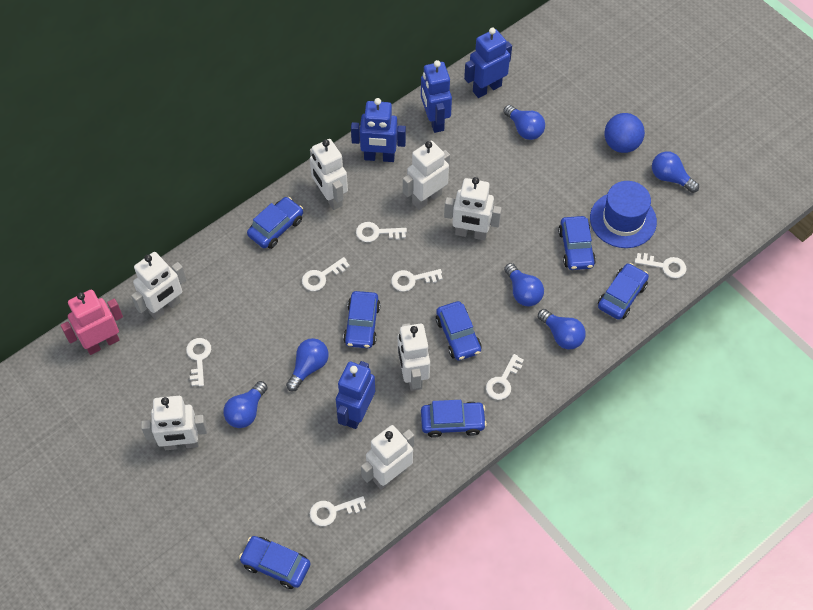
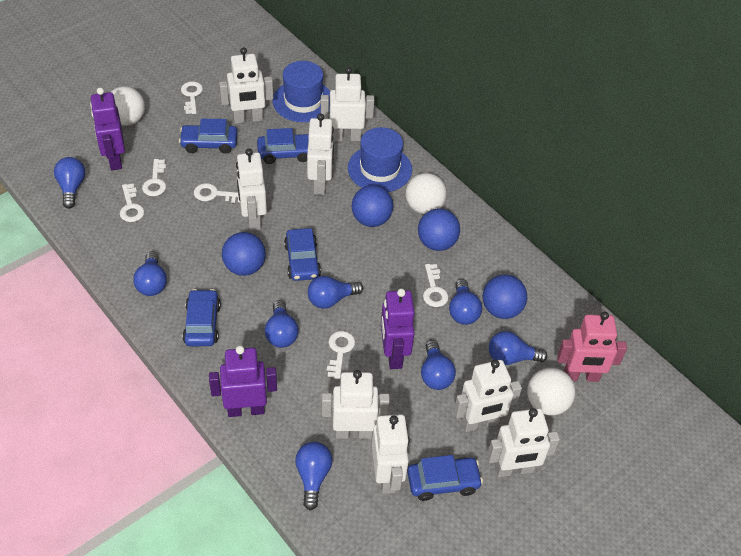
blue ball: [604,113,645,153] = 1 -> [222,232,266,276] [352,185,393,227] [418,208,460,251] [483,275,527,319] = 4
blue car: [239,536,310,589] [247,197,303,249] [343,291,380,348] [421,400,487,438] [436,301,482,361] [558,216,596,270] [598,263,649,320] = 7 -> [179,119,238,154] [183,289,221,346] [257,128,309,164] [284,228,321,281] [407,455,483,501] = 5
blue hat: [590,181,657,248] = 1 -> [273,61,330,122] [348,127,412,192] = 2
blue light bulb: [223,381,268,428] [286,338,329,392] [503,105,545,140] [504,263,544,306] [538,309,586,349] [652,151,699,193] = 6 -> [54,157,85,209] [133,251,167,296] [265,300,299,348] [295,442,332,510] [308,276,363,309] [421,340,456,390] [449,279,482,325] [489,331,547,365] = 8
blue robot: [336,361,375,429] [351,98,406,162] [421,60,452,133] [464,27,512,98] = 4 -> none = 0
purple robot: none = 0 -> [90,88,125,170] [209,346,277,417] [381,289,415,369] = 3
white ball: none = 0 -> [111,86,145,126] [405,173,447,214] [527,368,575,416] = 3
white key: [186,338,211,387] [302,257,350,291] [310,496,366,526] [356,222,407,242] [391,269,443,292] [486,354,524,400] [635,253,687,278] = 7 -> [120,183,145,222] [142,159,166,196] [181,81,203,114] [194,183,240,203] [327,331,355,379] [423,264,448,307] = 6
white robot: [131,252,187,320] [141,396,208,450] [310,139,348,210] [361,425,414,489] [398,323,430,391] [403,141,450,210] [444,177,502,240] = 7 -> [219,47,273,124] [236,149,267,231] [307,113,334,195] [321,67,374,141] [322,370,390,439] [372,414,409,494] [454,360,522,432] [487,408,560,477] = 8

